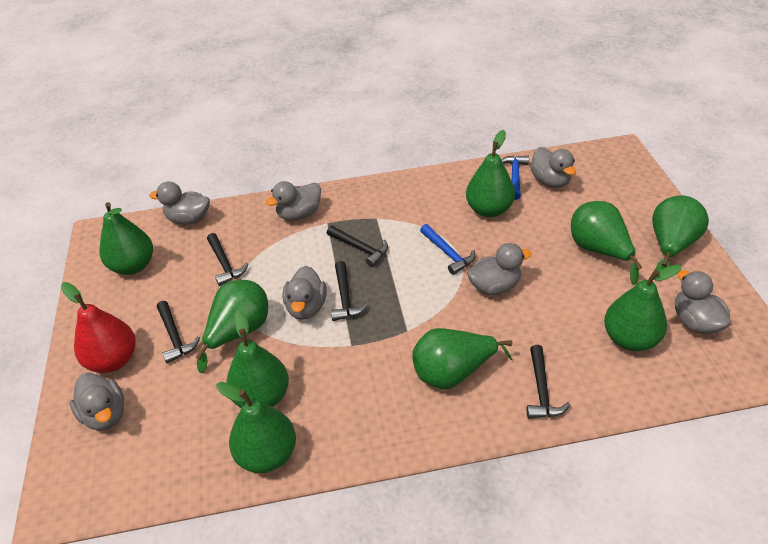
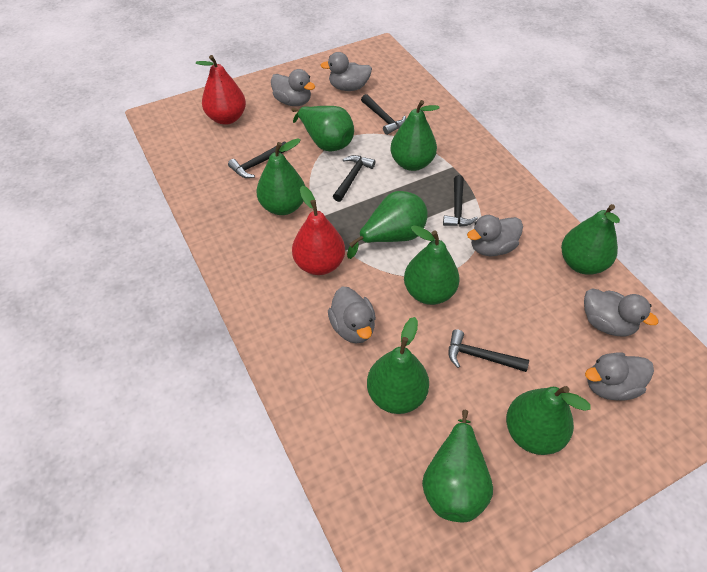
blue hammer: [420,224,475,275] [501,156,529,200] = 2 -> none = 0
grey duck: [70,373,124,431] [149,181,210,225] [266,181,321,221] [283,266,326,320] [467,243,532,295] [530,147,576,188] [675,270,731,334] = 7 -> [271,69,315,106] [320,52,372,91] [328,287,376,343] [467,215,523,256] [584,288,658,337] [585,353,654,400] = 6
red pear: [61,282,136,373] = 1 -> [196,55,246,125] [292,186,345,275] = 2

